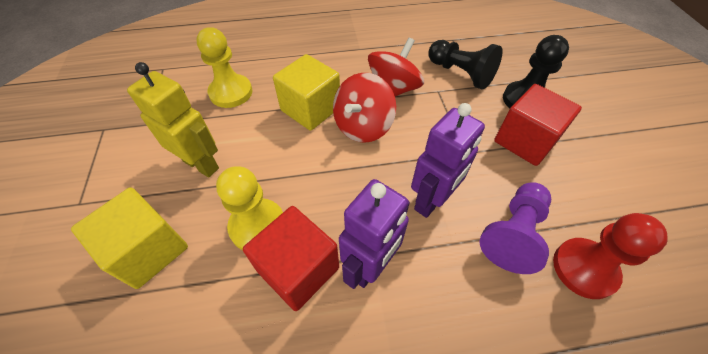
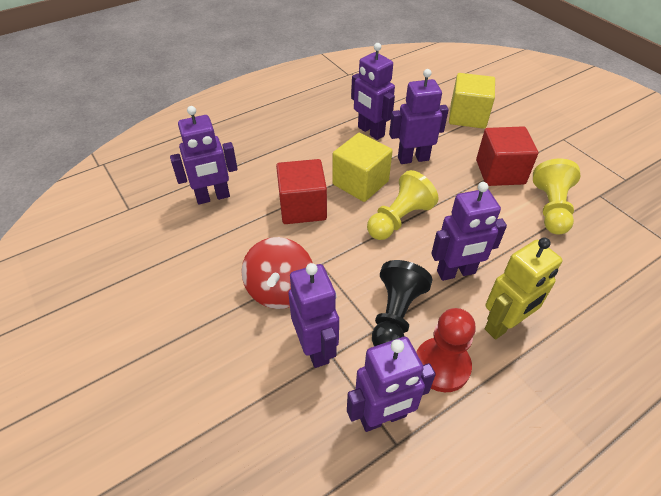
black pawn: [428,40,503,90] [503,35,569,108] = 2 -> [372,260,432,346] = 1
purple pawn: [479,182,551,274] = 1 -> none = 0
purple robot: [339,179,410,289] [411,103,485,218] = 2 -> [170,106,238,204] [289,263,339,368] [347,337,436,432] [351,43,395,140] [389,69,449,164] [431,182,507,281] = 6
red spinning top: [333,73,396,143] [368,38,424,97] = 2 -> [241,237,313,309] = 1

